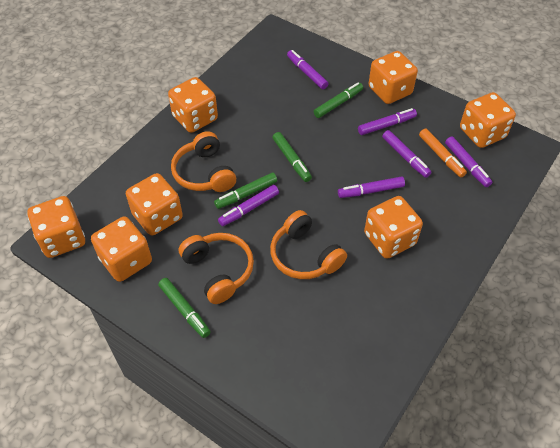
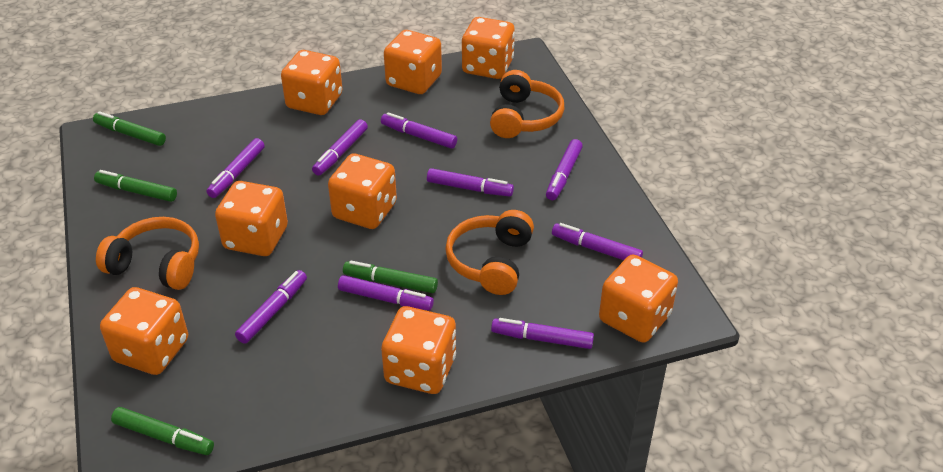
orange dice: [27,196,85,258] [91,216,152,282] [126,173,183,235] [168,77,218,133] [364,196,423,259] [368,51,418,104] [460,92,516,148] = 7 -> [100,287,188,375] [215,181,288,256] [281,50,342,115] [328,154,397,229] [381,306,456,394] [384,30,442,94] [462,17,515,79] [599,254,678,343] = 8
orange marker: [419,129,467,177] = 1 -> none = 0
purple marker: [218,185,279,226] [287,50,328,89] [338,176,405,198] [358,108,417,135] [382,130,432,178] [445,136,492,187] = 6 -> [206,138,265,198] [235,270,307,344] [312,119,368,176] [338,275,434,310] [381,112,457,148] [427,168,514,196] [491,318,594,349] [546,139,583,200] [552,223,643,260] = 9

